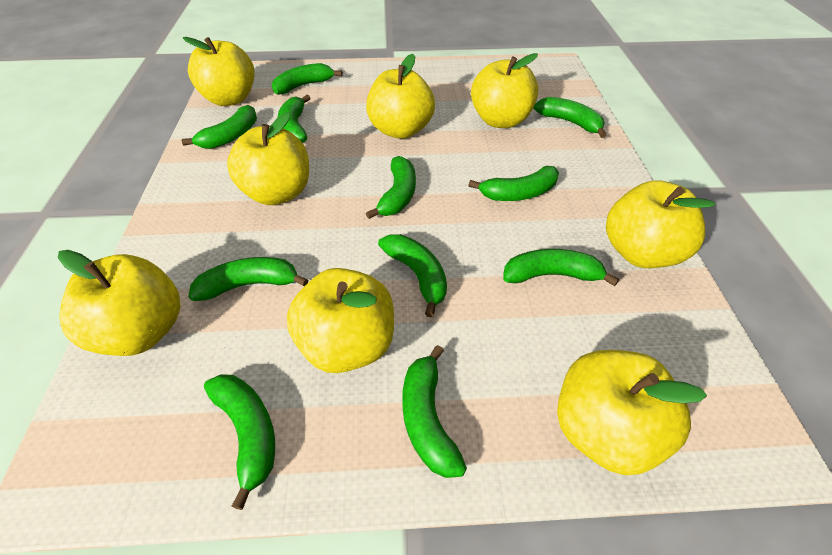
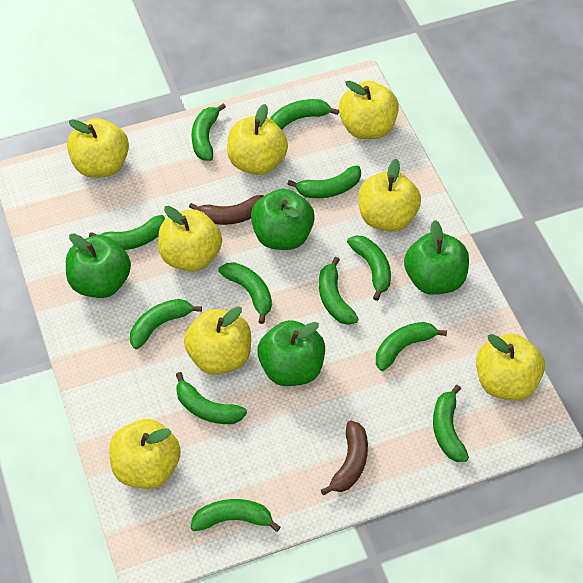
brown banana: none = 0 -> [189,195,264,225] [321,421,368,495] = 2
green apple: none = 0 -> [66,233,131,298] [251,189,315,250] [257,320,325,386] [404,220,469,295] = 4
green banana: [182,105,257,149] [188,257,309,301] [204,374,275,510] [272,63,343,95] [278,95,311,143] [366,156,416,219] [378,234,447,317] [402,345,467,478] [468,166,559,201] [503,249,619,286] [533,97,606,138] = 11 -> [89,215,165,250] [130,299,202,349] [176,372,247,424] [191,499,281,532] [192,103,226,161] [218,262,272,324] [270,99,339,130] [287,165,361,198] [319,257,359,325] [347,235,391,301] [376,322,447,371] [433,385,469,462] = 12

